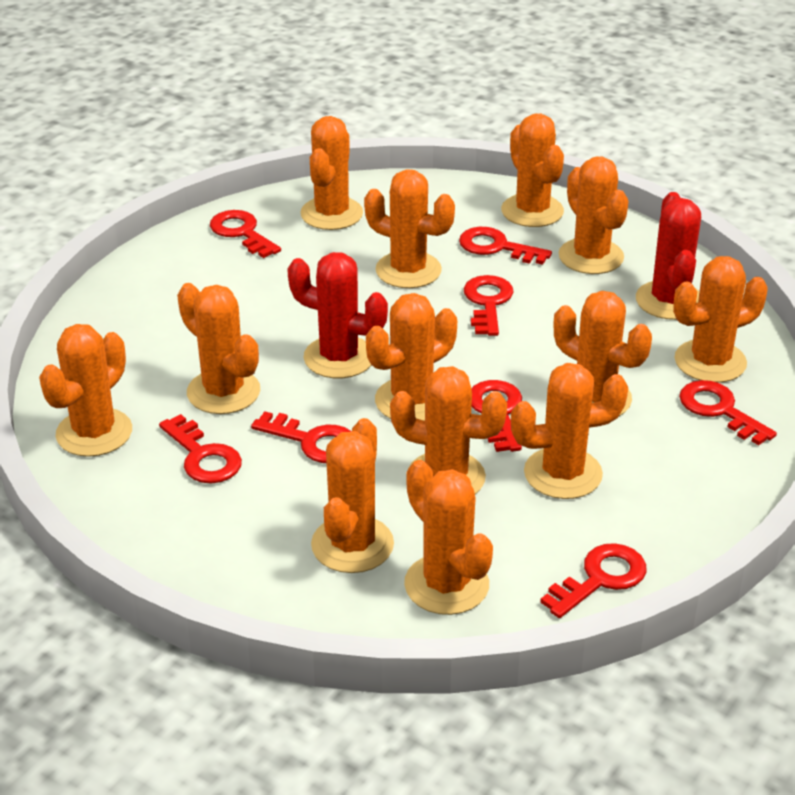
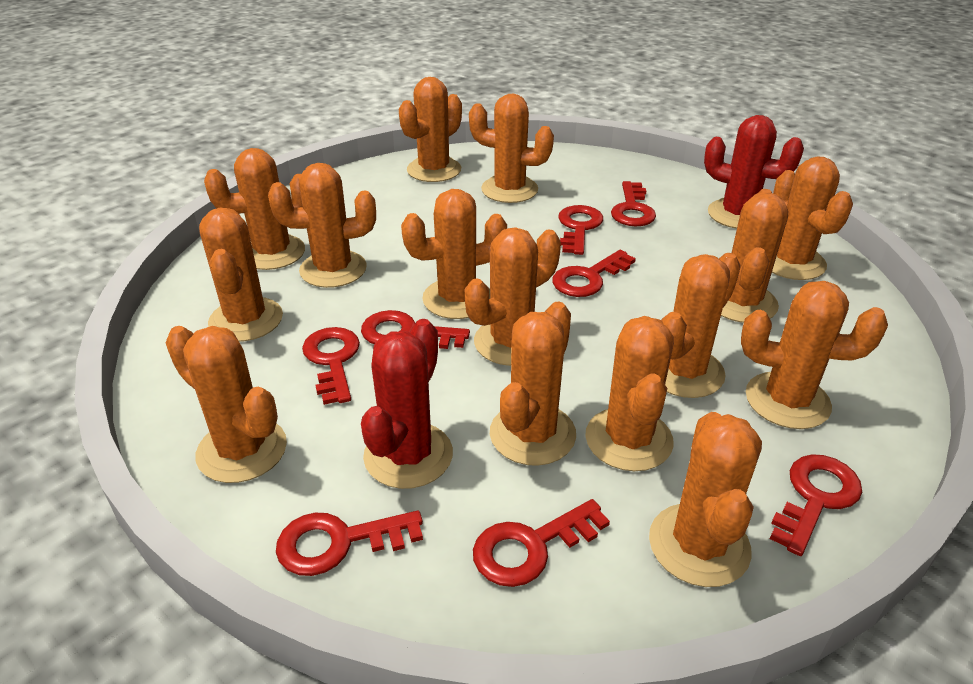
orange cactus: [39,324,132,457] [177,283,260,414] [300,116,363,230] [311,418,394,573] [364,169,455,288] [366,293,457,421] [390,366,507,494] [404,460,493,615] [501,113,564,227] [511,363,628,499] [554,291,652,416] [559,157,629,274] [673,256,768,383] = 13 -> [165,326,287,483] [199,208,283,342] [204,148,305,270] [268,163,376,288] [399,77,462,182] [401,189,507,319] [465,227,561,366] [469,94,554,203] [490,302,576,466] [585,316,674,471] [649,412,762,587] [661,253,741,398] [721,189,788,323] [741,281,888,429] [772,157,853,280] = 15

